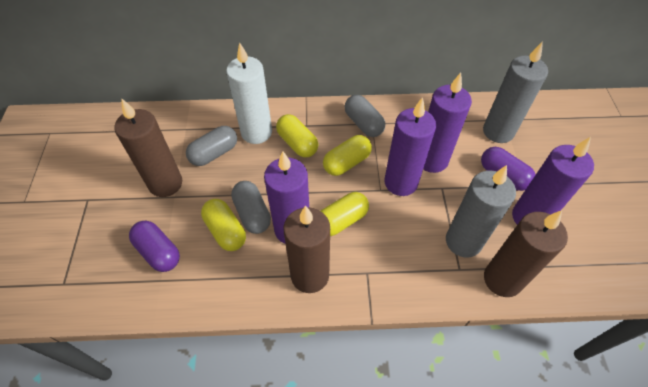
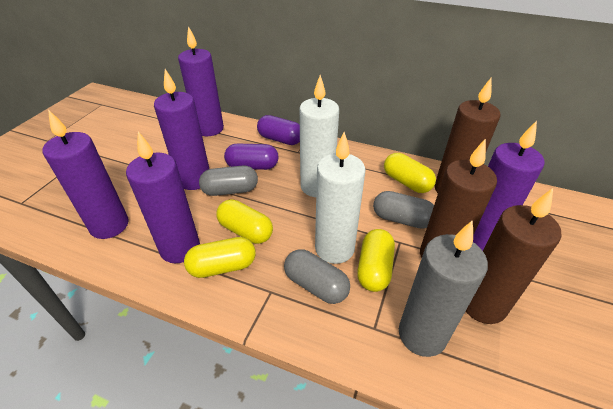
grey candle: [446,165,516,258] [483,41,548,143] = 2 -> [399,220,488,357] = 1
purple candle: [264,151,309,244] [384,97,436,196] [423,73,472,173] [512,137,594,225] = 4 -> [42,110,129,239] [126,132,200,263] [154,69,209,190] [178,26,224,136] [473,121,545,251] = 5
white candle: [226,42,272,144] = 1 -> [299,75,339,197] [315,132,366,264] = 2

